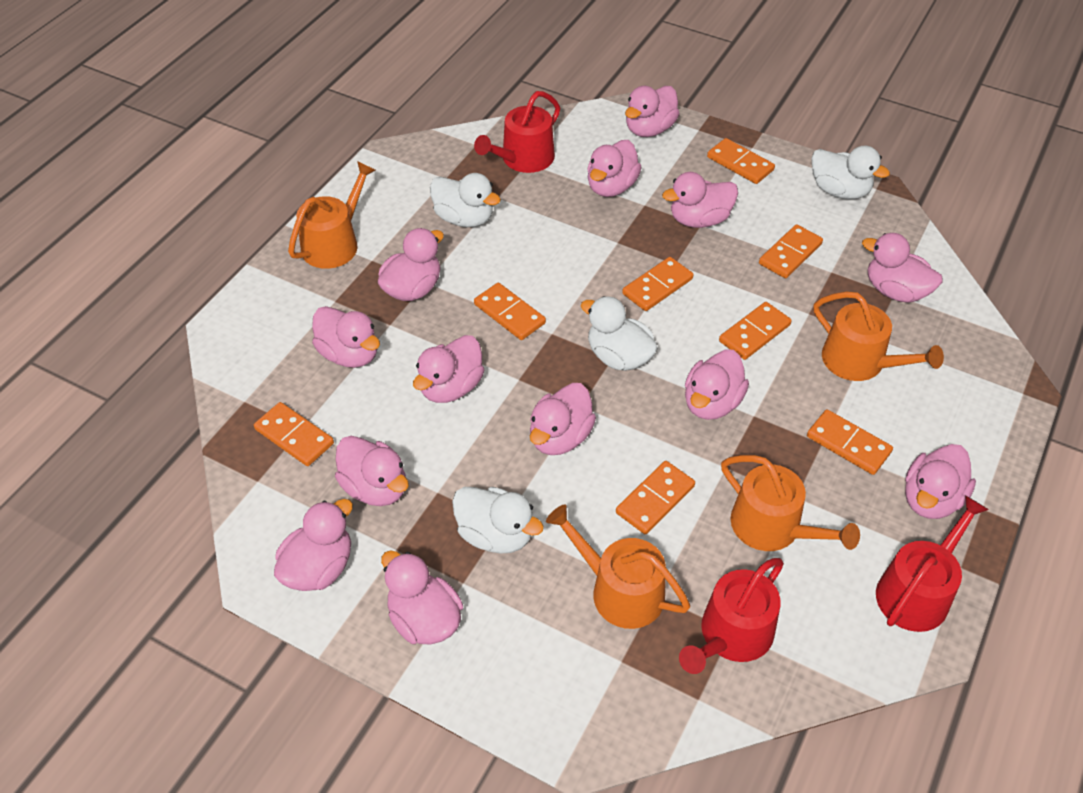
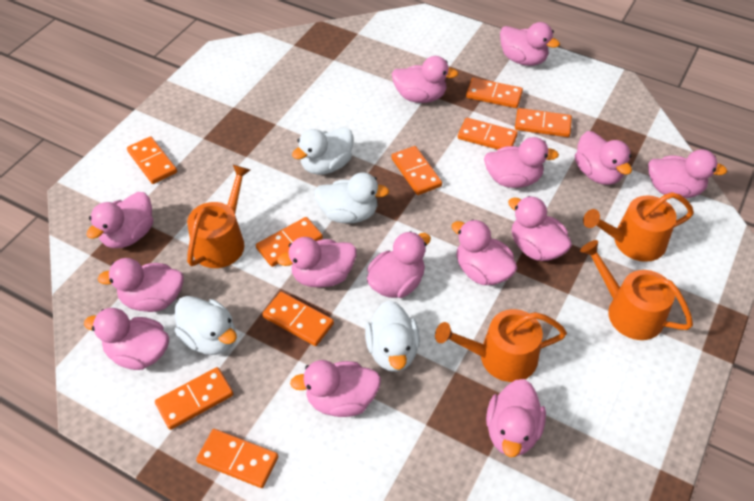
orange domino: [254,402,334,466] [474,283,546,340] [616,461,695,534] [622,257,693,311] [707,138,775,184] [719,302,792,360] [759,224,823,278] [807,410,893,475] = 8 -> [127,136,177,184] [155,367,233,430] [196,429,278,488] [256,217,323,267] [263,292,334,346] [391,146,442,195] [458,118,518,150] [466,78,523,108] [515,108,572,137] = 9
pink duck: [274,499,353,591] [312,306,380,368] [335,436,409,506] [378,228,444,301] [381,550,463,645] [413,335,484,403] [530,383,596,455] [587,140,642,197] [625,86,680,137] [662,172,738,228] [685,349,749,420] [862,233,943,303] [905,444,976,519] = 13 -> [84,308,169,370] [87,192,153,248] [97,258,184,312] [277,237,357,287] [290,360,381,417] [367,231,431,298] [392,56,459,103] [452,219,518,285] [484,137,559,188] [486,379,546,457] [500,22,560,66] [508,196,572,261] [575,131,632,185] [648,150,727,198] = 14
red watering can: [474,91,560,173] [679,558,784,674] [876,495,989,632] = 3 -> none = 0

